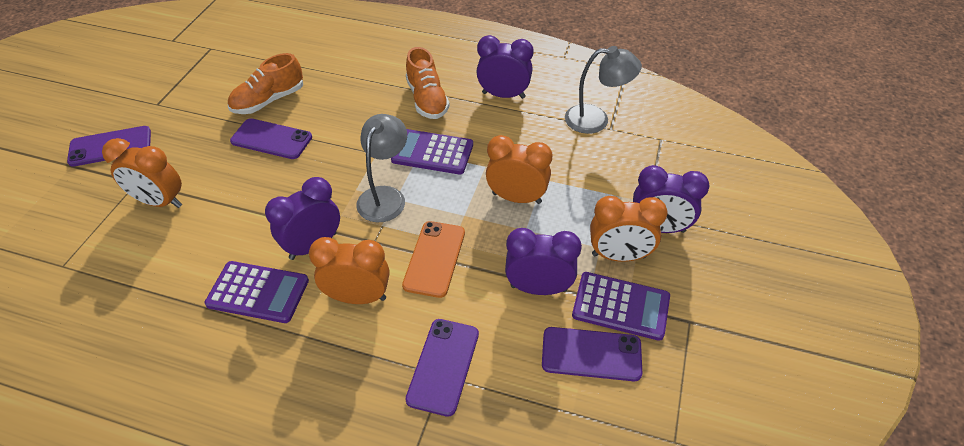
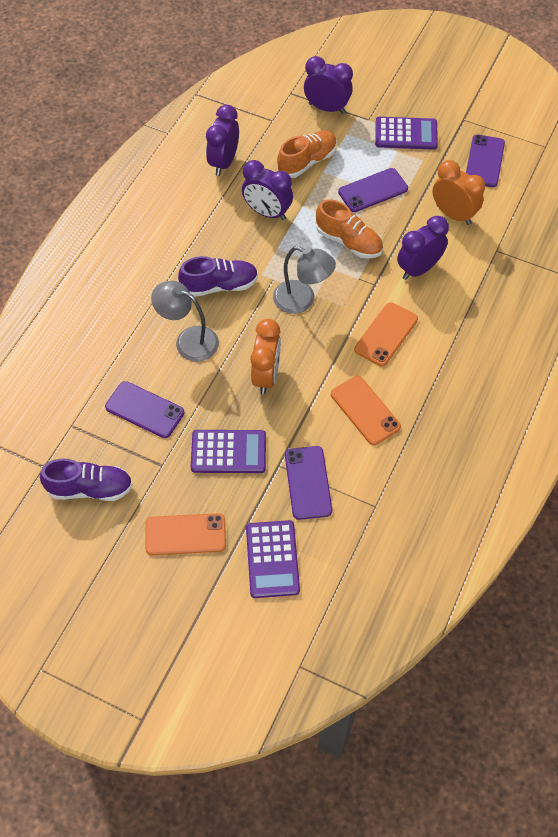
orange clock: [102,138,182,208] [309,237,389,304] [486,135,552,204] [590,196,668,262] = 4 -> [250,319,281,395] [433,160,485,225] = 2
orange phone: [402,221,465,298] = 1 -> [145,513,226,555] [331,376,401,445] [354,302,418,366] = 3
purple shoe: none = 0 -> [40,458,133,501] [178,256,258,297] = 2

